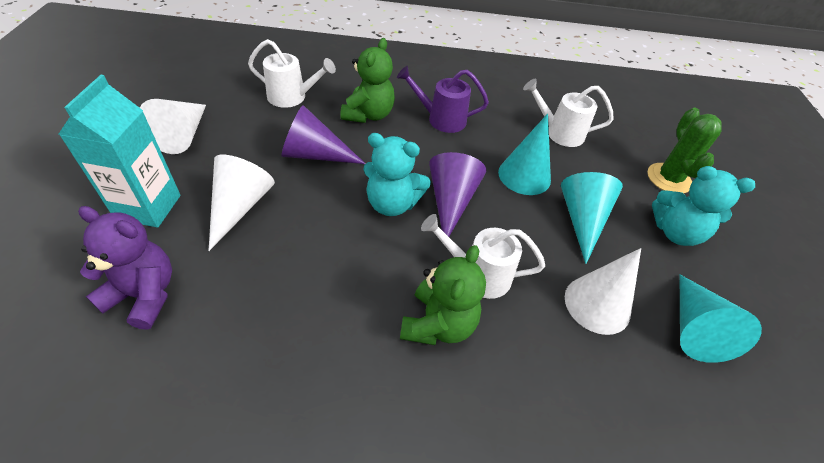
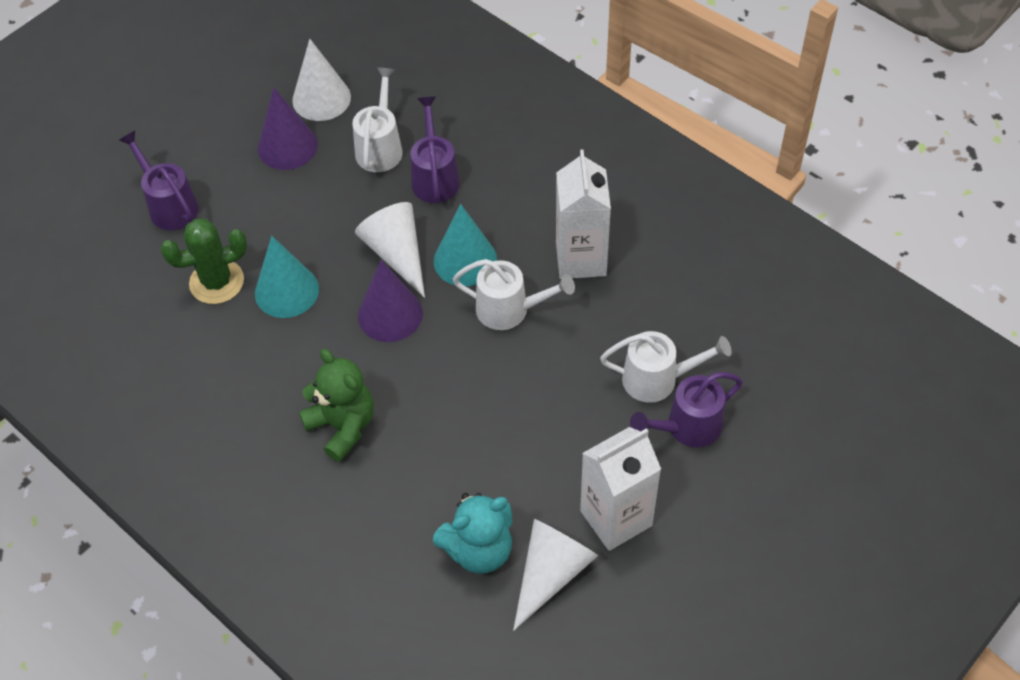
green teddy bear: [340,38,395,123] [400,245,486,345] = 2 -> [299,349,374,462] = 1
purple teddy bear: [78,206,172,330] = 1 -> none = 0
purple watering can: [397,66,489,133] = 1 -> [119,131,199,230] [411,97,460,203] [630,372,743,447] = 3
turquoise carton: [59,75,181,228] = 1 -> none = 0
turquoise cone: [498,113,551,195] [561,172,623,264] [680,275,762,363] = 3 -> [255,236,319,318] [434,204,497,286] = 2
turquoise teddy bear: [363,133,431,216] [652,166,755,246] = 2 -> [433,493,512,574] = 1
white carton: none = 0 -> [556,149,611,279] [580,427,661,551] = 2

